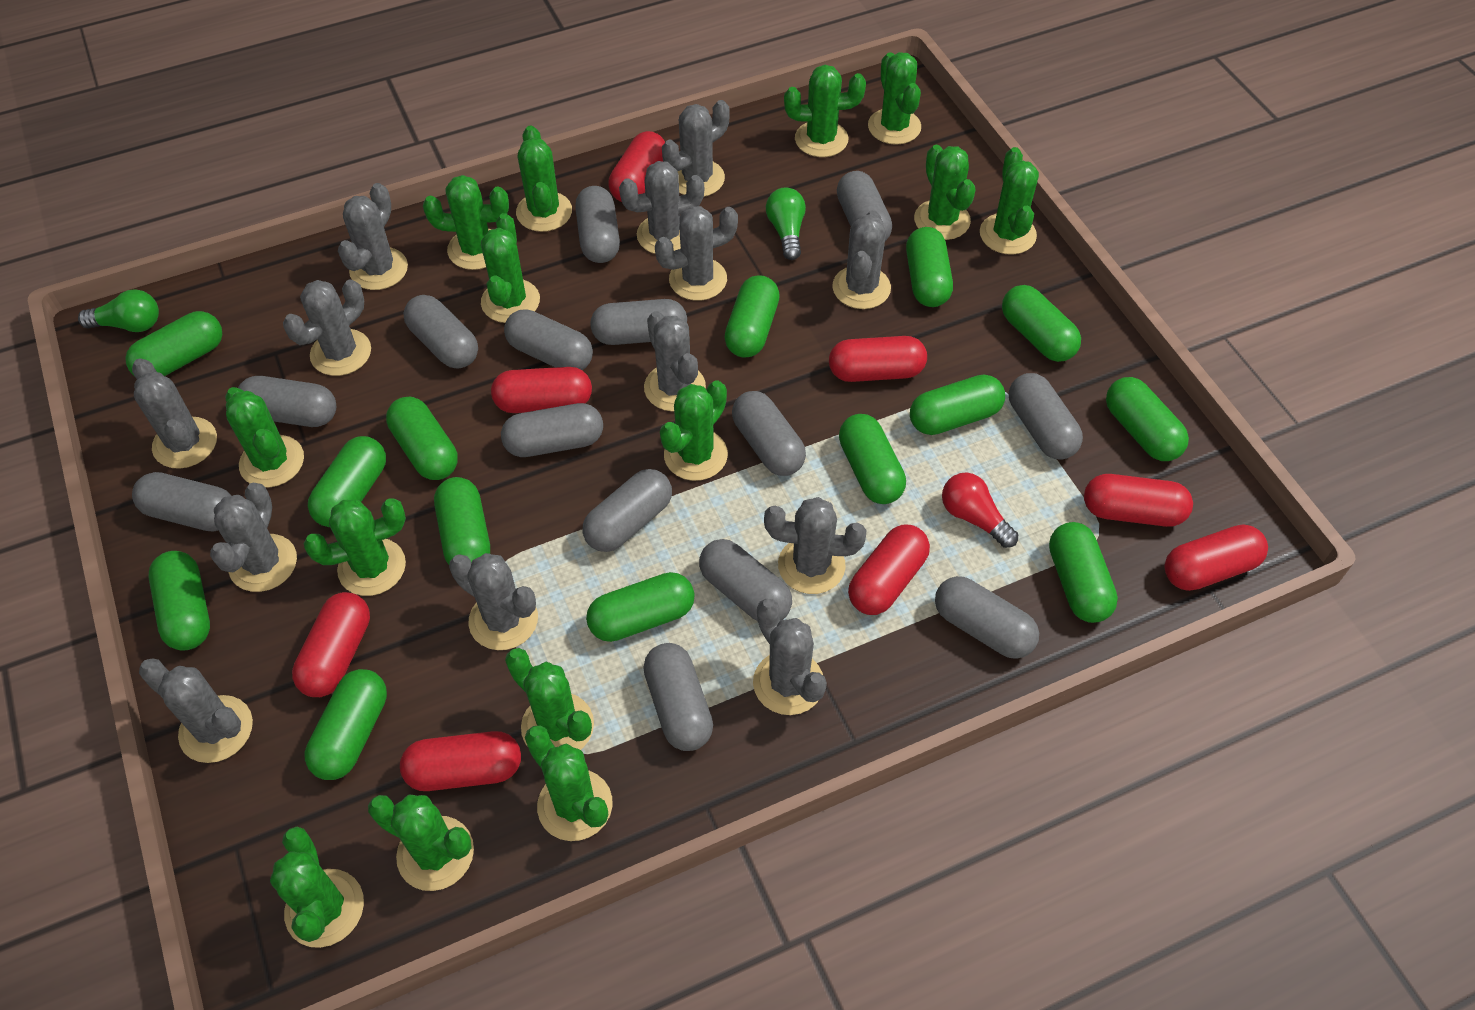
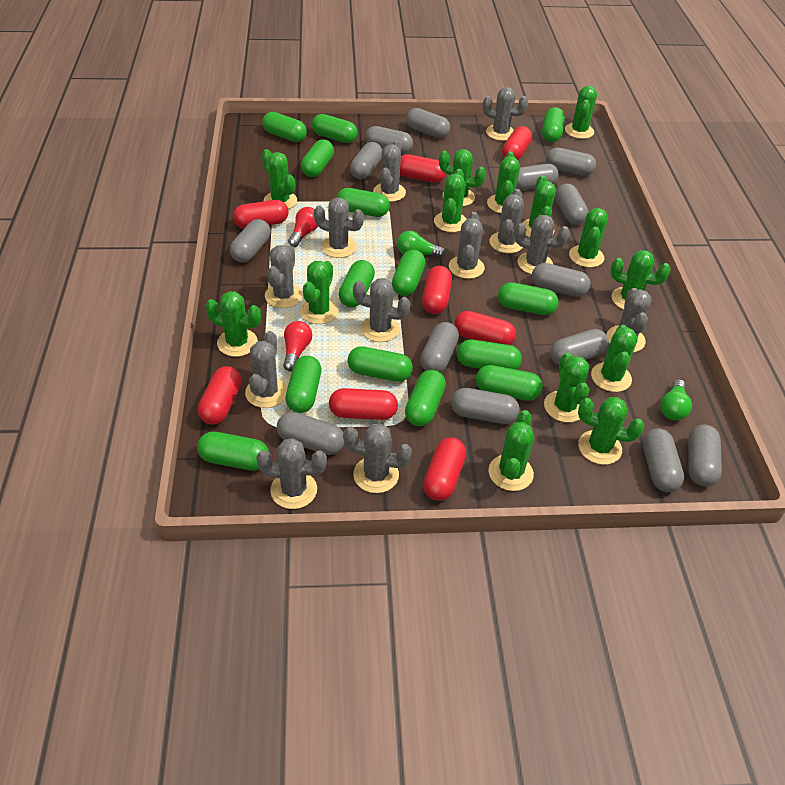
grey cactus: [132,359,217,469] [139,658,253,763] [210,483,297,592] [283,280,371,376] [338,183,408,290] [449,553,538,650] [619,161,704,254] [644,311,706,412] [655,206,738,301] [662,100,730,197] [753,599,827,715] [764,497,867,594] [832,210,891,309] = 13 -> [245,331,287,408] [256,438,327,509] [265,245,303,308] [314,198,364,258] [343,423,412,493] [353,278,410,342] [373,140,406,202] [449,212,485,279] [483,87,528,141] [489,189,524,254] [514,215,570,274] [607,288,652,353] = 12
red light bulb: [942,472,1019,548] = 1 -> [283,321,312,371] [288,207,318,247] = 2

